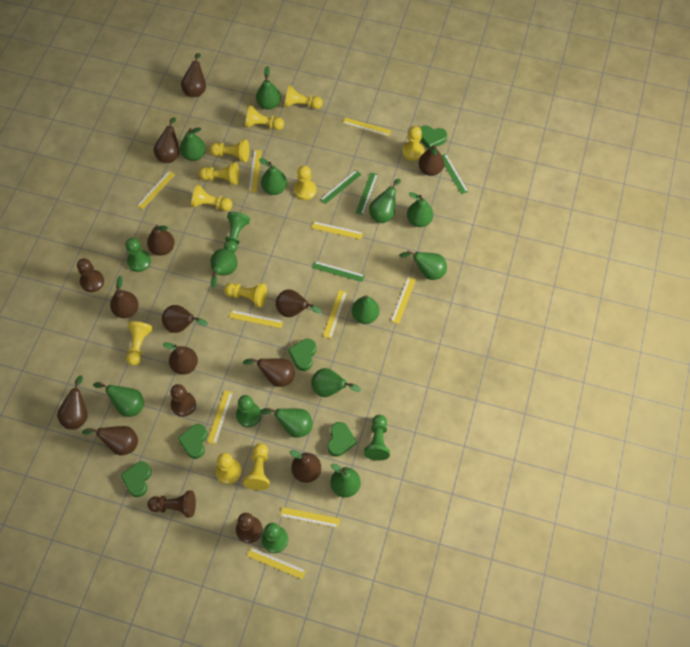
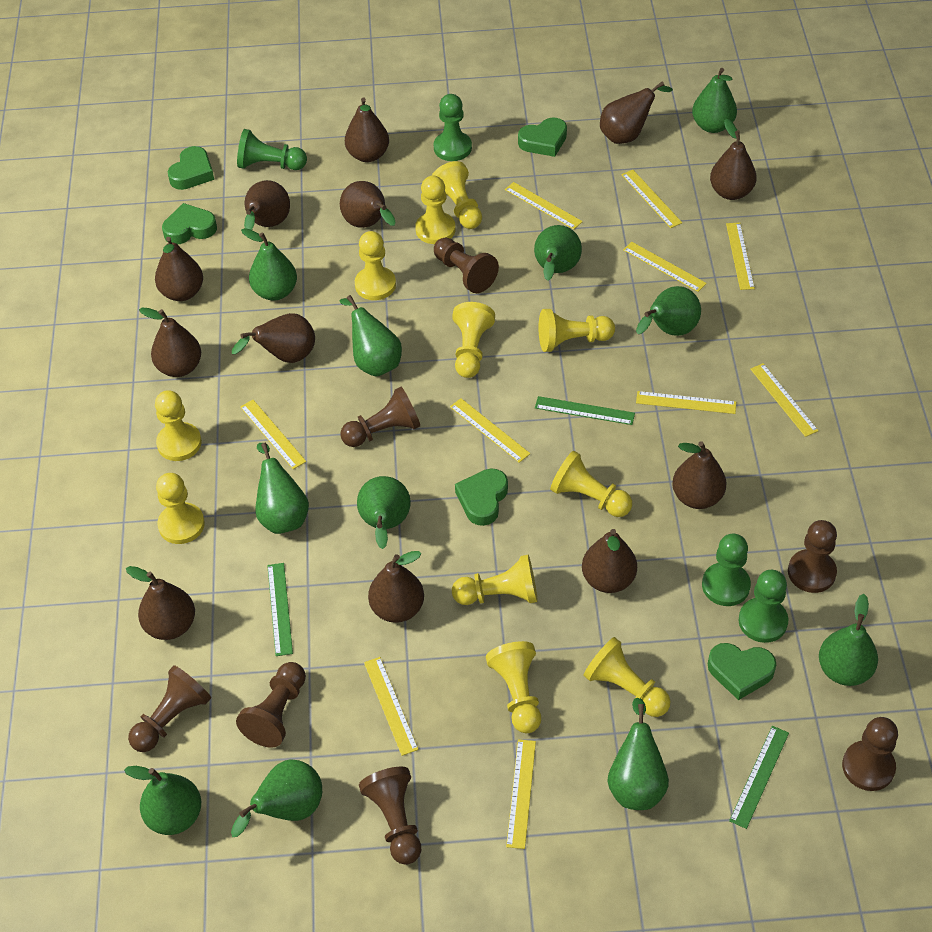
brown pawn: [77,258,104,292] [147,491,196,518] [170,384,196,417] [236,513,263,543] = 4 -> [128,665,211,752] [236,662,306,748] [340,387,420,447] [359,766,421,865] [434,238,499,293] [788,520,837,593] [842,717,898,791] = 7
green pawn: [126,238,151,272] [224,212,250,253] [236,395,261,427] [261,523,288,553] [364,415,390,461] = 5 -> [237,129,307,170] [433,94,472,161] [702,534,751,606] [739,570,788,643] = 4
green pear: [93,382,144,417] [180,128,206,161] [211,249,237,288] [256,66,281,109] [259,158,287,195] [260,408,313,438] [311,368,361,397] [330,464,361,498] [352,295,379,324] [369,179,401,223] [399,251,447,280] [407,192,433,227] = 12 -> [124,766,201,835] [231,760,322,837] [241,228,297,301] [255,443,309,534] [340,295,402,376] [357,476,411,549] [534,225,582,281] [607,698,669,810] [636,286,701,336] [692,68,737,133] [819,594,878,686] = 11
green ruler: [312,261,365,282] [320,170,362,204] [356,172,378,215] [442,154,468,194] = 4 -> [267,563,293,656] [535,396,635,425] [729,726,789,829] = 3

